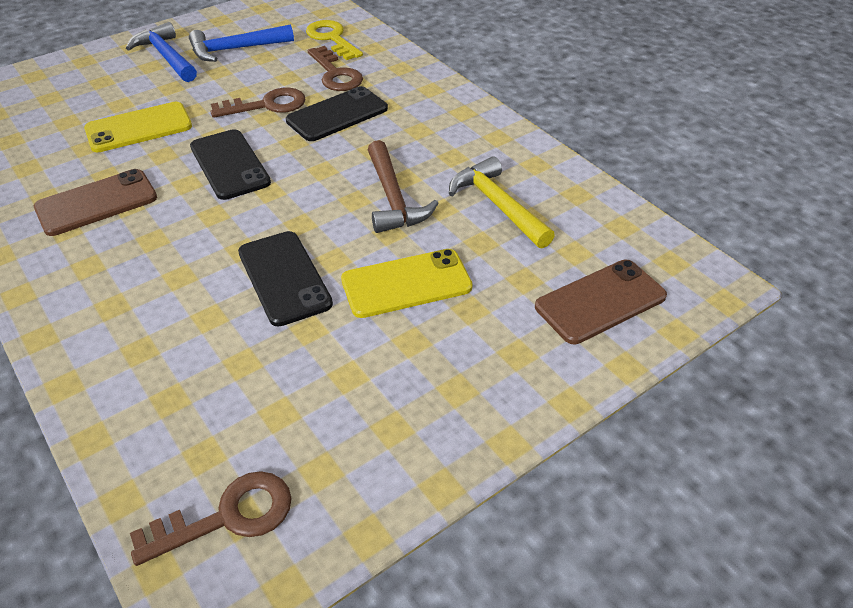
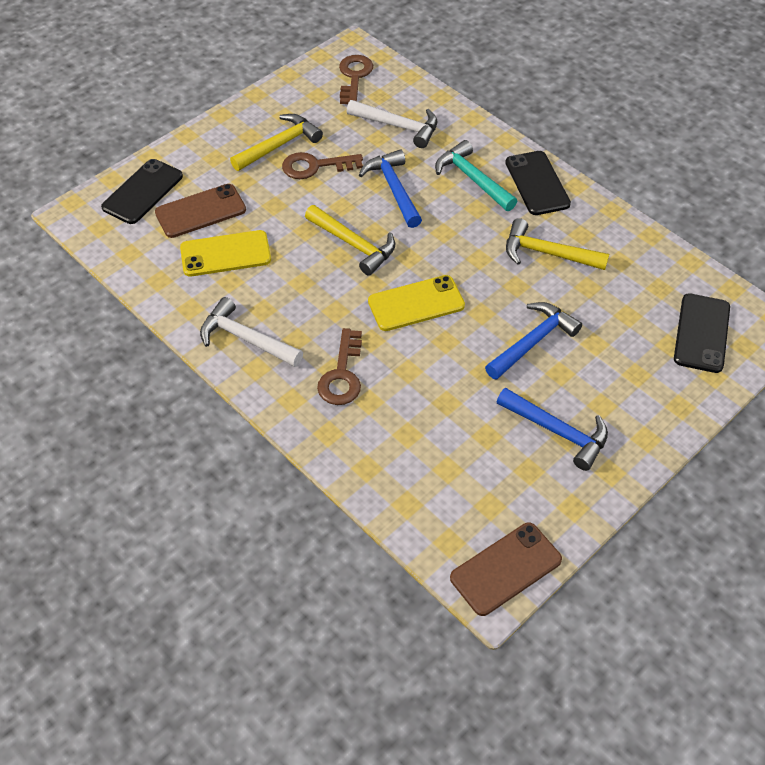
blue hammer: [126,22,197,82] [189,24,294,62] = 2 -> [359,149,422,228] [485,302,582,380] [497,388,608,471] = 3
brown hammer: [368,140,438,233] = 1 -> none = 0
turquoise hammer: none = 0 -> [435,140,517,211] = 1
white hammer: none = 0 -> [200,297,303,367] [346,100,437,148] = 2
yellow hammer: [449,156,555,248] = 1 -> [230,114,323,171] [305,205,395,276] [506,218,609,270] = 3
yellow key: [306,20,363,60] = 1 -> none = 0

